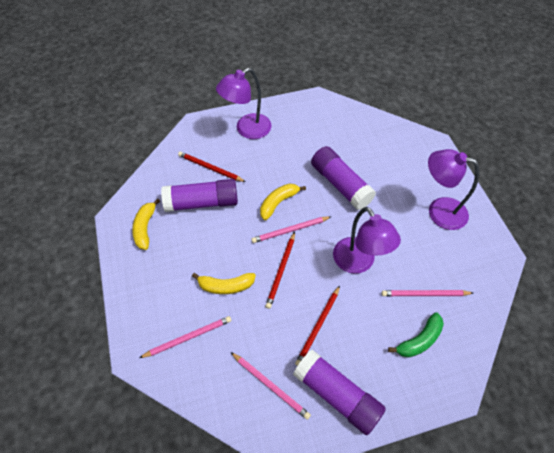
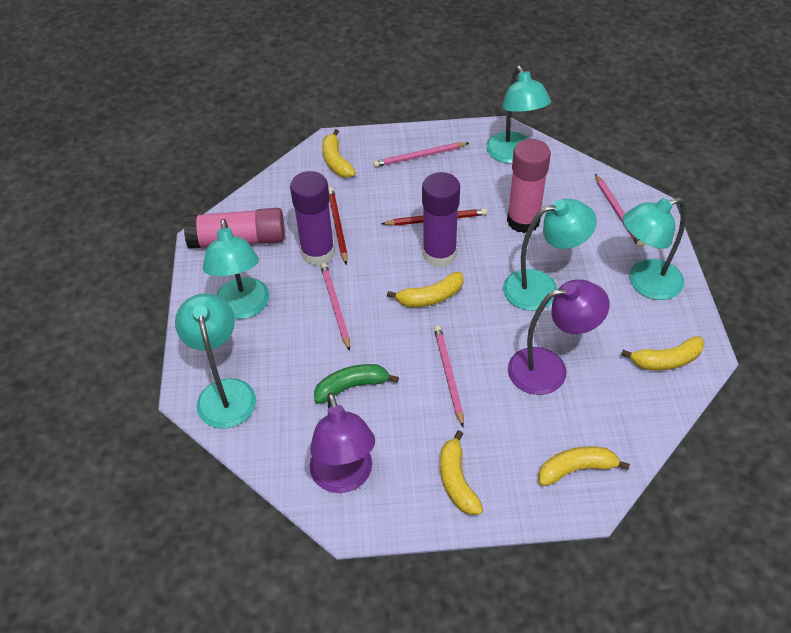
pink glue stick: none = 0 -> [184,208,285,249] [507,139,551,233] = 2
purple glue stick: [161,179,238,212] [293,349,386,435] [311,146,376,210] = 3 -> [290,171,335,266] [422,172,460,268] = 2
purple lamp: [216,68,271,139] [333,207,401,274] [428,149,479,230] = 3 -> [310,393,375,493] [508,279,610,395] = 2
red pencil: [178,152,246,182] [265,232,295,309] [295,286,340,366] = 3 -> [328,187,348,265] [381,208,487,226] = 2
turquoise lamp: none = 0 -> [175,293,256,429] [203,219,269,319] [486,65,551,163] [503,199,597,311] [623,197,686,300] = 5
yellow banana: [132,199,160,250] [192,273,256,294] [260,184,306,220] = 3 -> [322,129,356,178] [387,272,464,307] [440,430,483,515] [538,446,630,486] [621,336,705,370] = 5

